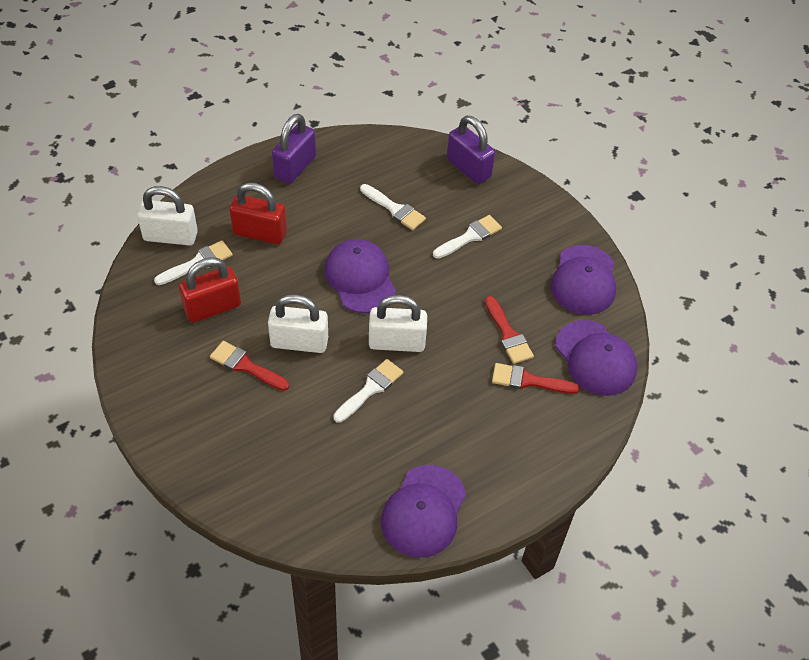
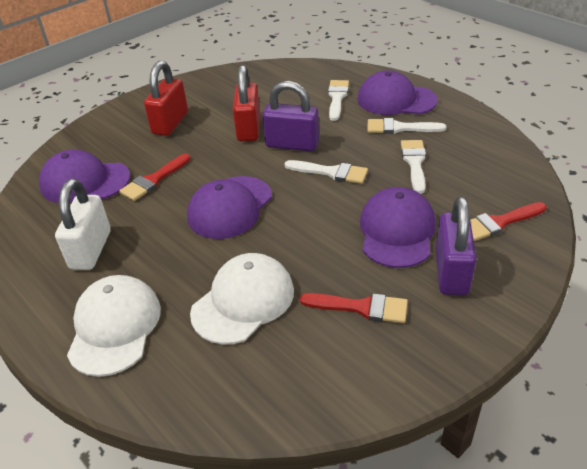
white cap: none = 0 -> [67,275,161,377] [190,253,294,344] = 2
white padlock: [137,186,198,246] [268,294,328,353] [369,295,427,352] = 3 -> [55,179,111,270] = 1

